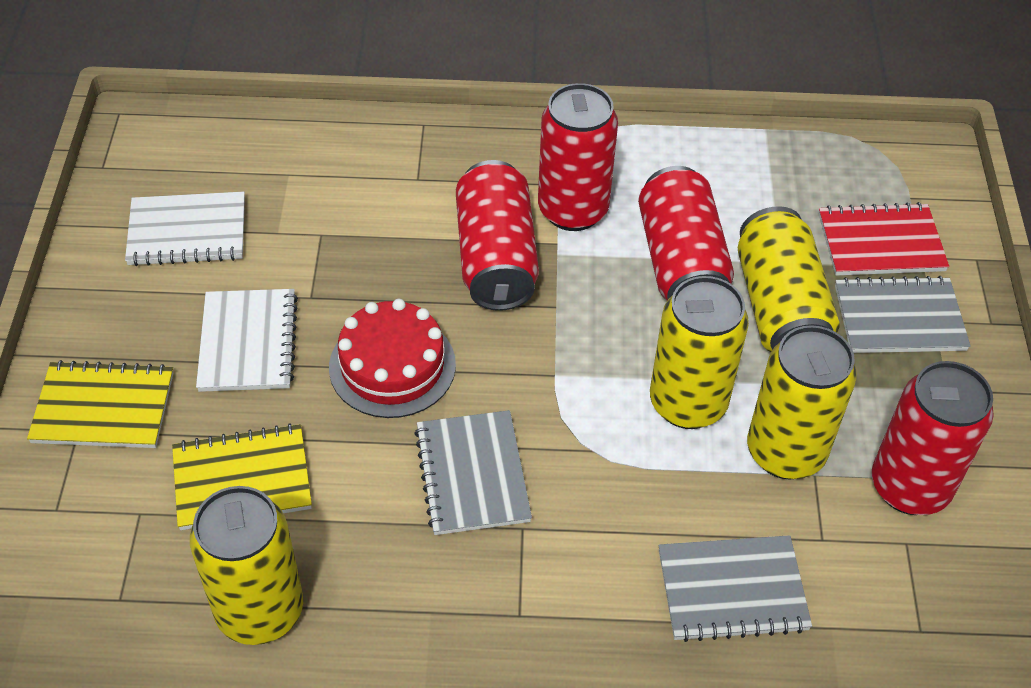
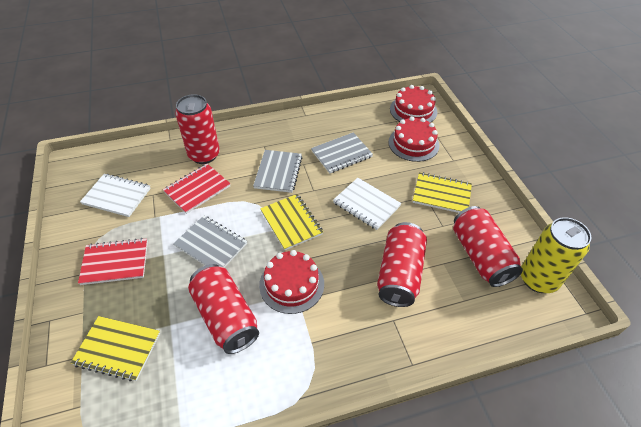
red cake: [329,299,456,418] = 1 -> [259,250,324,314] [388,116,439,162] [390,85,437,123] = 3
red notebook: [819,202,949,276] = 1 -> [78,238,148,285] [163,164,230,214] = 2
yellow can: [190,486,303,645] [650,276,749,429] [738,206,840,352] [747,325,857,479] = 4 -> [521,217,592,293] = 1
yellow notebook: [27,360,173,448] [172,423,312,530] = 2 -> [71,316,160,381] [260,194,323,250] [413,172,472,213] = 3

